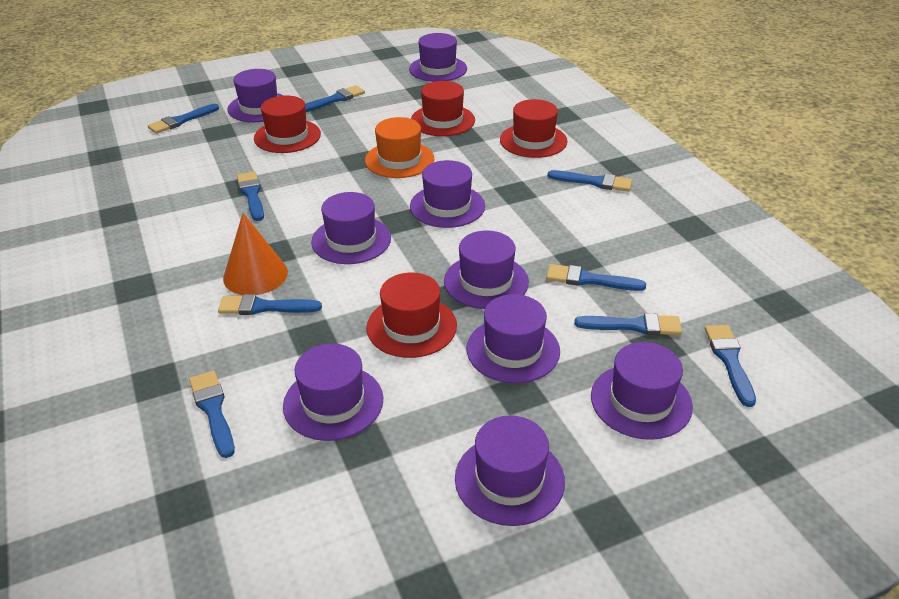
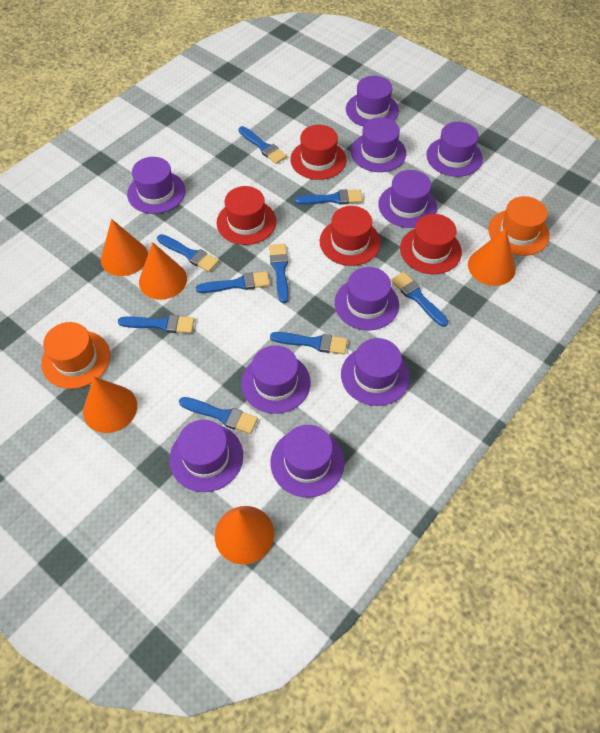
orange cone: [223,213,288,295] = 1 -> [83,377,137,433] [101,219,148,276] [139,242,187,300] [215,506,274,564] [468,229,516,286] = 5
orange hat: [365,117,434,178] = 1 -> [41,322,110,389] [488,196,550,256] = 2
purple hat: [228,69,284,122] [283,343,383,441] [311,192,391,264] [409,33,467,82] [410,160,485,228] [444,230,529,309] [455,415,565,526] [467,294,560,383] [591,342,693,440] = 9 -> [127,157,186,214] [169,420,243,492] [241,345,311,414] [270,425,344,497] [335,267,399,331] [341,338,410,406] [346,76,399,126] [351,117,406,172] [378,170,437,228] [426,122,483,177] = 10

